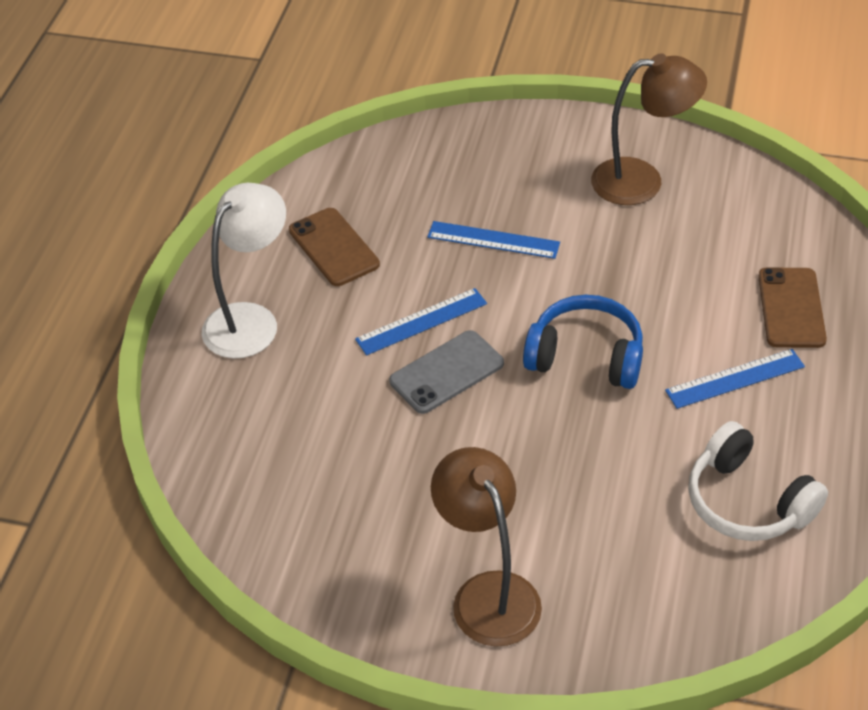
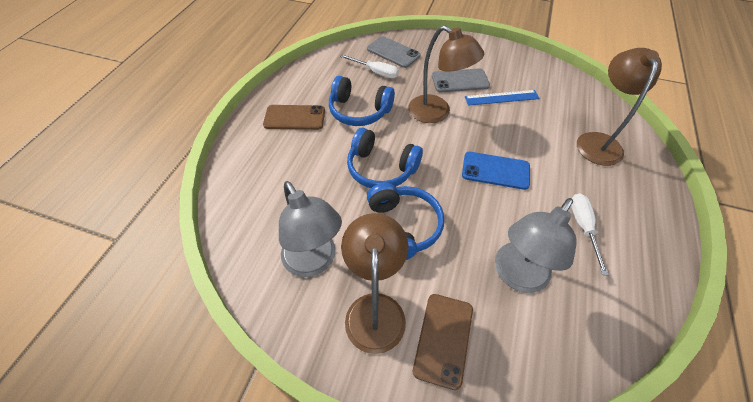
blue headphones: [523,295,643,389] = 1 -> [329,76,395,126] [347,128,423,188] [367,183,444,260] = 3
blue phone: none = 0 -> [462,152,530,190] = 1
blue ruler: [355,288,487,355] [427,221,560,259] [665,349,805,409] = 3 -> [465,90,540,106] = 1
brown lamp: [431,447,542,647] [591,53,707,205] = 2 -> [341,213,409,354] [408,25,484,123] [577,48,662,166] = 3
grey lamp: none = 0 -> [279,181,342,277] [495,198,577,293] = 2
grey phone: [389,330,504,414] = 1 -> [367,36,420,68] [432,68,490,92] = 2
white headphones: [688,421,828,541] = 1 -> none = 0
white lamp: [202,183,286,359] = 1 -> none = 0
white screwdriver: none = 0 -> [340,54,399,78] [571,193,609,275] = 2

